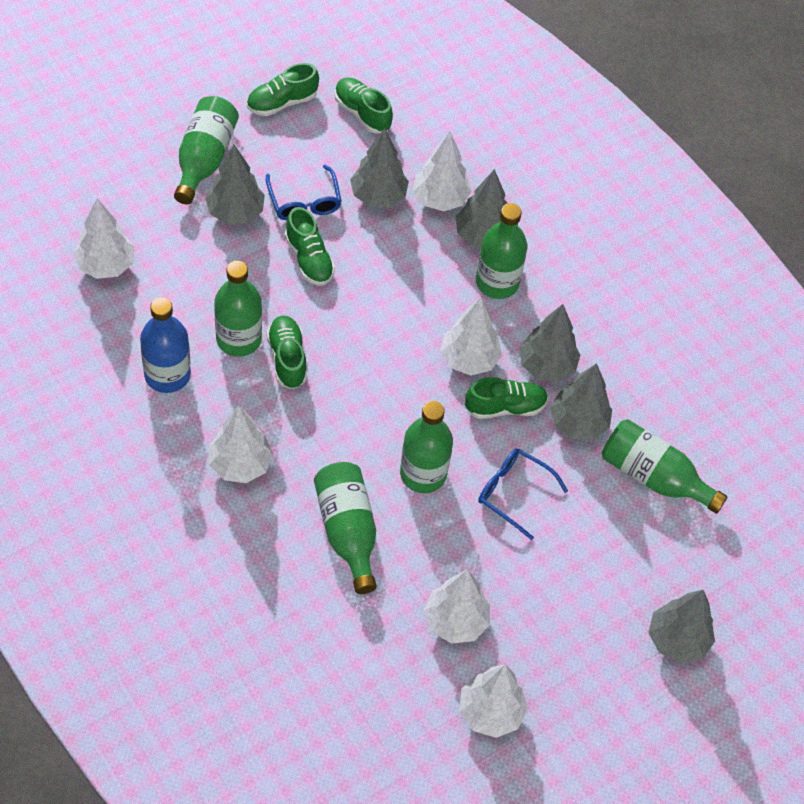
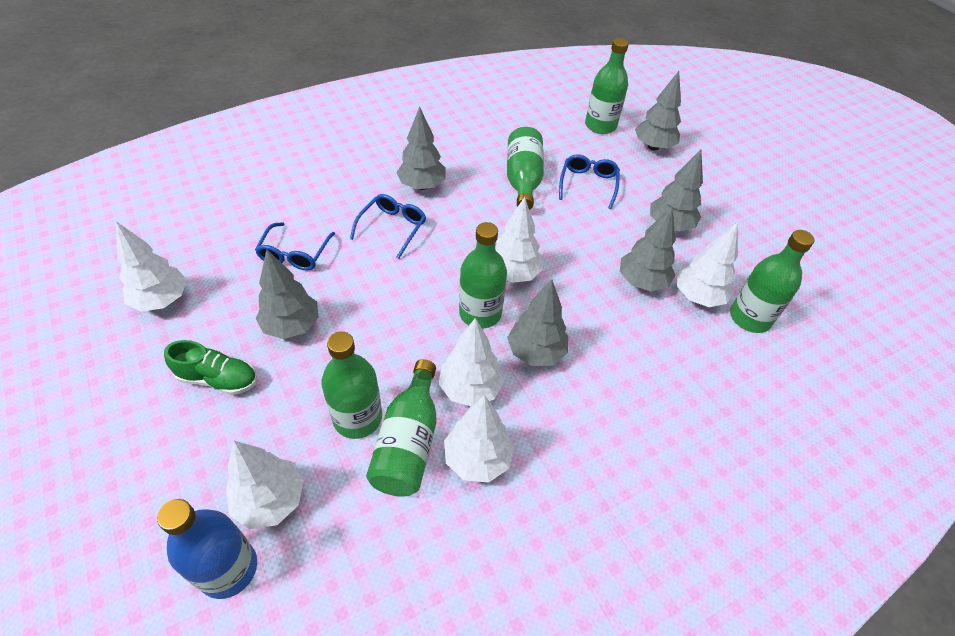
blue glasses: [266,165,341,220] [478,449,568,540] = 2 -> [255,222,335,271] [350,194,426,259] [559,154,620,209] = 3
green shoe: [247,63,319,116] [267,316,307,389] [285,207,335,286] [335,78,393,134] [465,377,548,419] = 5 -> [164,340,257,395] = 1

